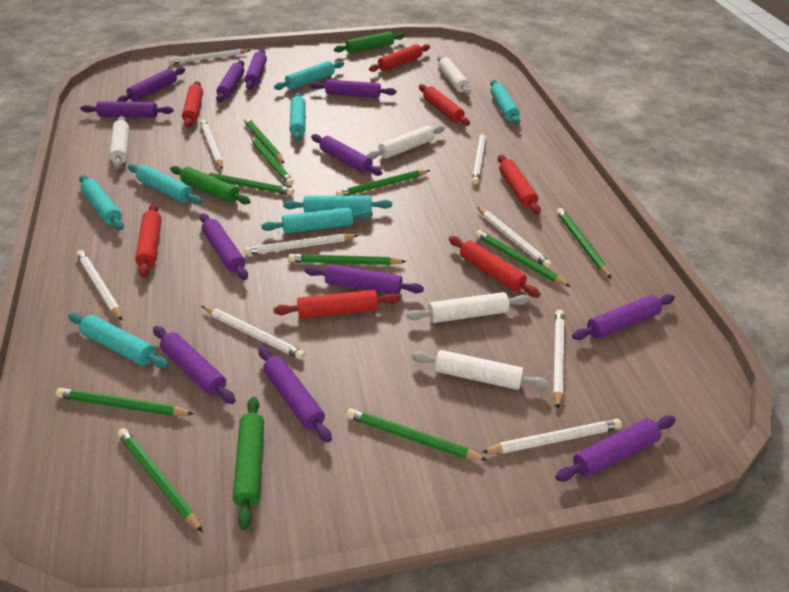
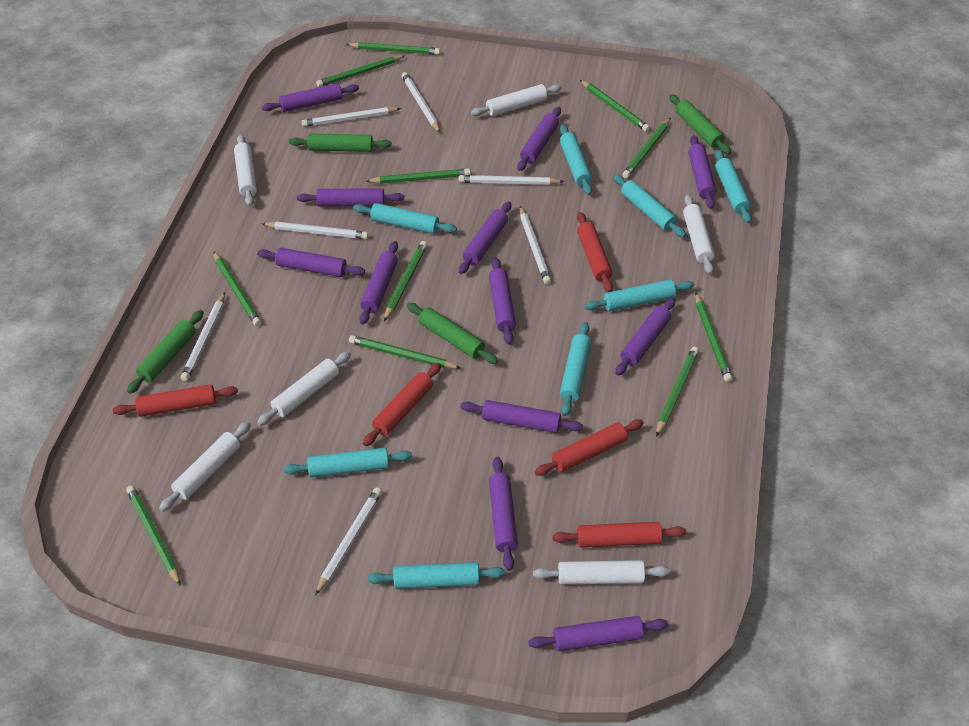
green pencil: [56,388,194,416] [118,428,203,533] [205,173,294,196] [244,117,285,164] [251,136,294,185] [288,254,407,265] [336,170,431,196] [346,408,488,461] [476,230,571,287] [557,208,612,279] = 10 -> [126,485,181,586] [213,251,261,326] [316,55,404,87] [346,42,440,55] [349,335,461,369] [366,168,471,184] [384,241,428,321] [580,80,650,132] [622,118,671,178] [656,347,699,436] [695,292,733,382] = 11
green rolling pin: [170,166,251,204] [233,396,264,530] [334,31,405,54] = 3 -> [127,310,204,394] [289,133,392,152] [407,303,498,364] [669,94,731,155] = 4
red rolling pin: [135,203,162,277] [182,81,203,128] [273,290,400,318] [369,44,430,72] [419,84,470,126] [449,236,540,298] [498,154,541,214] = 7 -> [113,384,238,417] [363,363,441,446] [534,419,644,476] [552,522,686,548] [577,212,613,292] = 5
white pencil: [76,250,122,320] [169,49,251,64] [200,119,223,169] [201,306,305,360] [244,233,359,255] [472,131,486,184] [477,207,552,268] [482,419,622,454] [553,309,564,409] = 9 -> [181,292,225,381] [261,221,368,239] [301,107,401,127] [315,487,382,595] [402,72,440,133] [459,175,564,185] [520,206,551,284] = 7
white rolling pin: [109,116,129,169] [367,125,445,160] [407,292,530,323] [411,350,549,390] [437,55,471,95] = 5 -> [159,421,251,512] [234,135,257,206] [257,351,351,426] [471,84,562,116] [533,560,670,585] [683,194,715,274] = 6

